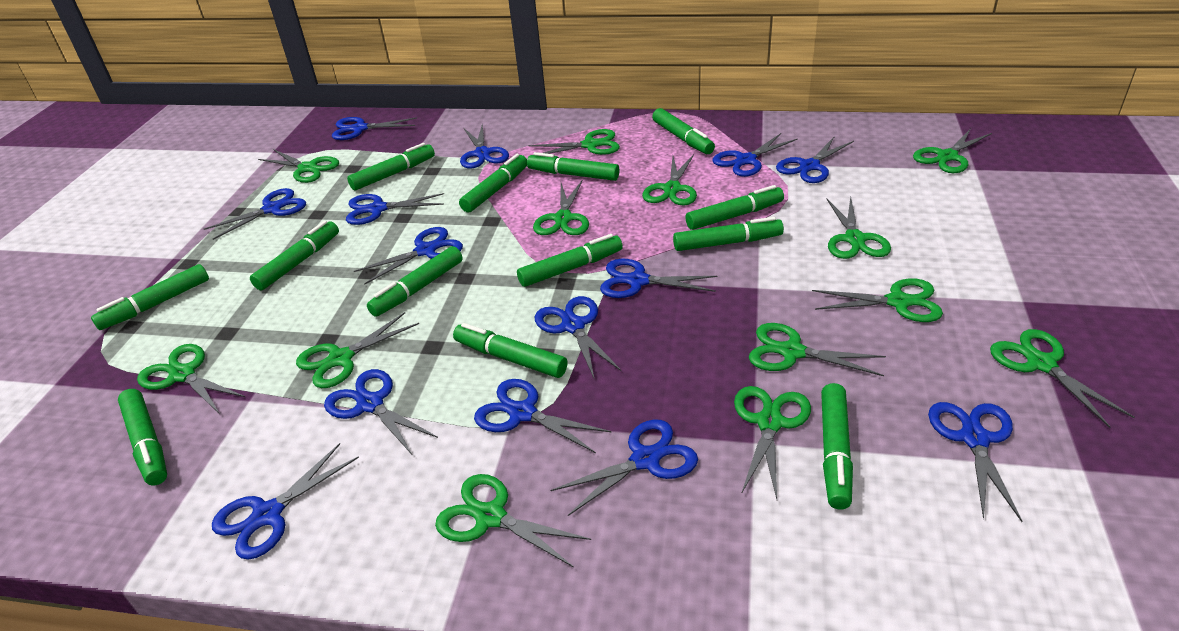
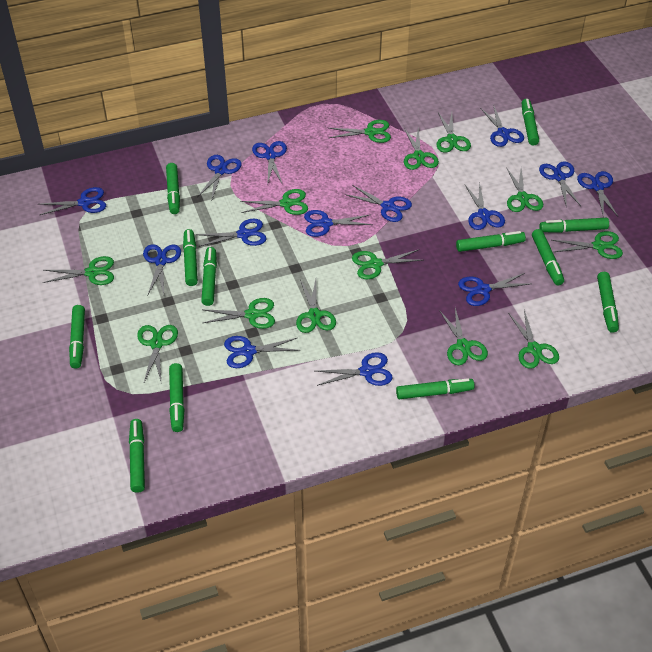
green marker: [91,264,209,330] [118,389,167,486] [250,221,339,291] [347,143,435,191] [367,246,463,317] [453,323,567,378] [459,154,527,212] [517,234,623,287] [527,152,620,181] [652,108,715,154] [673,217,784,251] [685,185,784,230] [821,383,853,509] = 13 -> [69,305,85,368] [129,419,145,493] [166,163,180,214] [169,363,185,432] [183,229,198,286] [201,247,217,306] [396,378,475,399] [456,231,526,252] [521,99,539,146] [532,229,564,285] [539,218,609,233] [597,272,619,333] = 12

